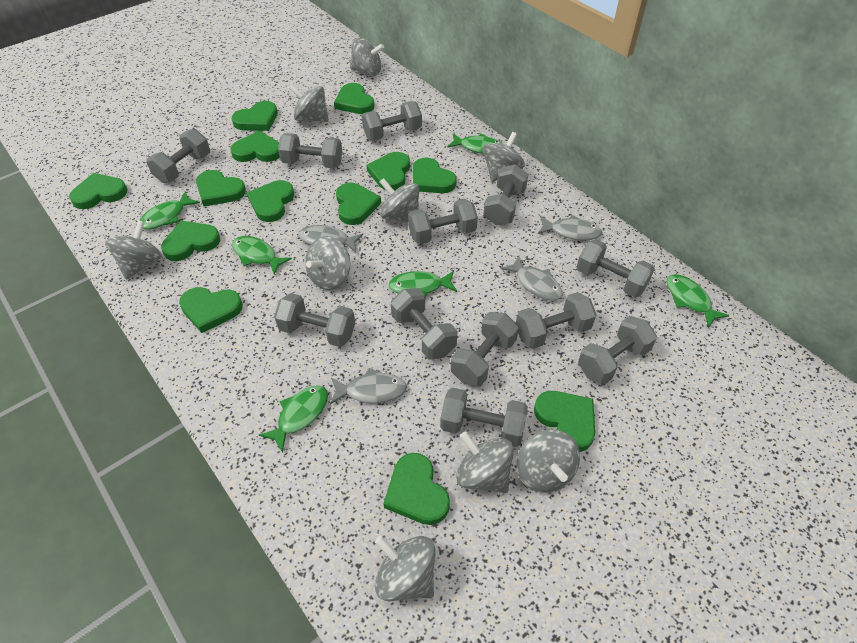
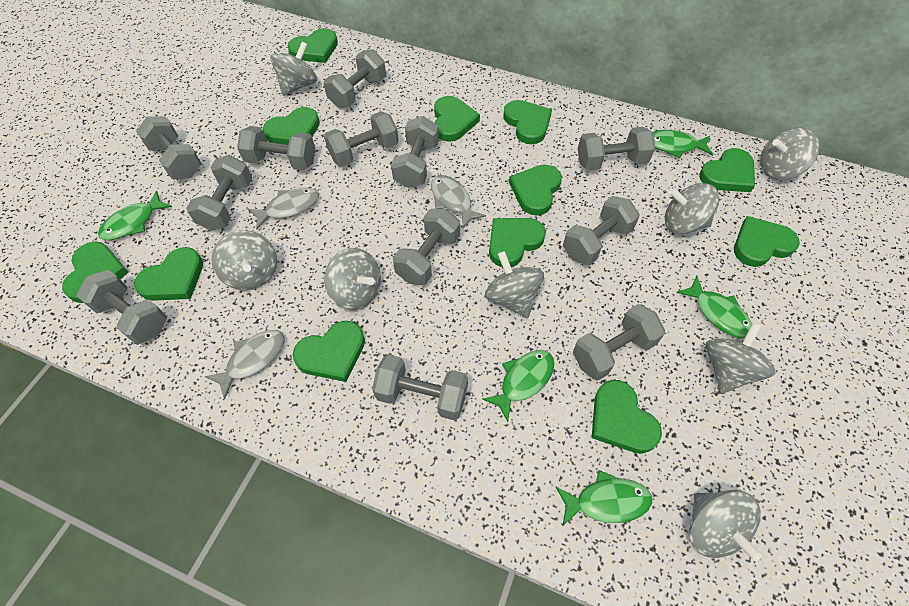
green fish: [140,191,200,229] [232,236,292,275] [259,385,328,453] [388,271,457,298] [447,133,502,154] [667,274,730,328] = 6 -> [98,191,172,240] [482,350,554,422] [556,470,652,526] [653,130,713,158] [676,276,752,338] = 5
green heart: [69,173,127,209] [161,220,220,261] [179,287,243,333] [196,170,246,206] [231,131,280,162] [232,101,278,131] [247,180,294,222] [334,83,375,114] [336,183,381,225] [366,152,410,191] [383,453,450,525] [413,157,457,193] [534,391,595,452] = 13 -> [62,242,128,303] [134,247,203,301] [263,107,320,145] [288,28,338,63] [293,321,365,382] [434,96,480,142] [489,218,546,267] [503,100,552,144] [509,165,562,216] [592,380,662,453] [699,148,755,192] [734,216,800,267] = 12
grey fish: [298,225,363,252] [330,368,407,404] [501,256,562,301] [538,215,602,240] = 4 -> [204,330,285,399] [248,188,319,229] [431,175,486,229] = 3
grey spinning top: [105,220,162,280] [289,85,329,122] [305,236,351,290] [350,38,384,76] [375,536,436,601] [380,178,419,222] [456,431,514,493] [482,132,525,182] [517,429,580,493] = 9 -> [211,230,277,290] [270,41,317,96] [324,248,381,310] [485,251,544,318] [665,183,719,234] [689,490,762,561] [705,323,776,394] [760,127,819,180] = 8

